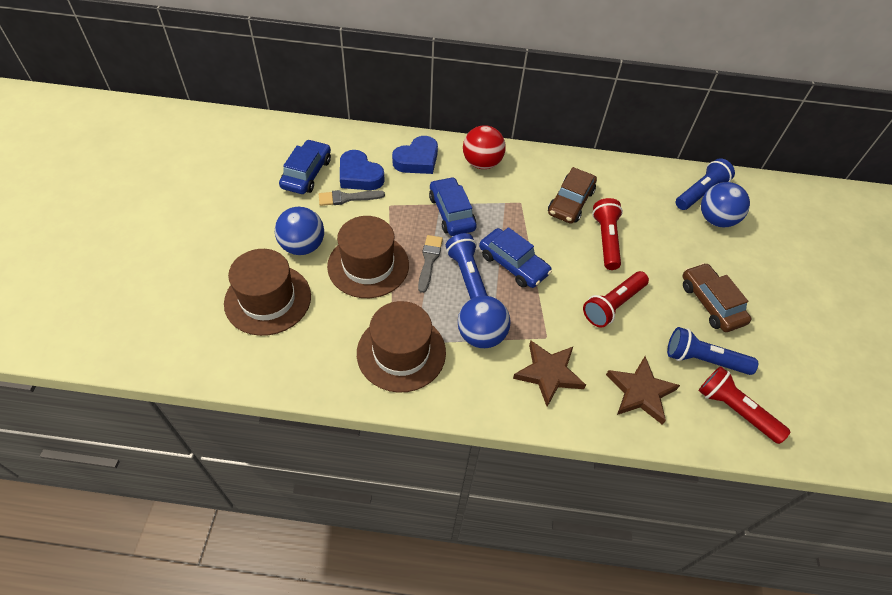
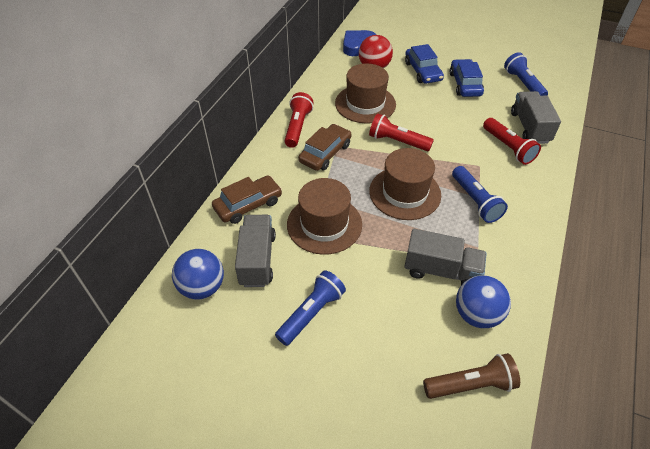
blue ball: [275,207,324,255] [458,296,511,348] [701,182,750,227] = 3 -> [172,249,224,300] [456,275,511,328] = 2
blue car: [279,139,331,194] [429,177,476,236] [479,227,552,288] = 3 -> [405,44,444,84] [450,59,484,97] = 2
blue heart: [340,150,385,190] [392,136,438,174] = 2 -> [343,30,376,56] = 1
brown flashlight: none = 0 -> [423,353,520,399] = 1
brown star: [513,341,586,407] [606,356,680,425] = 2 -> none = 0
grey brush: [319,190,385,206] [418,235,443,293] = 2 -> none = 0
grey truck: none = 0 -> [235,215,276,287] [404,229,487,285] [511,91,561,144] = 3

